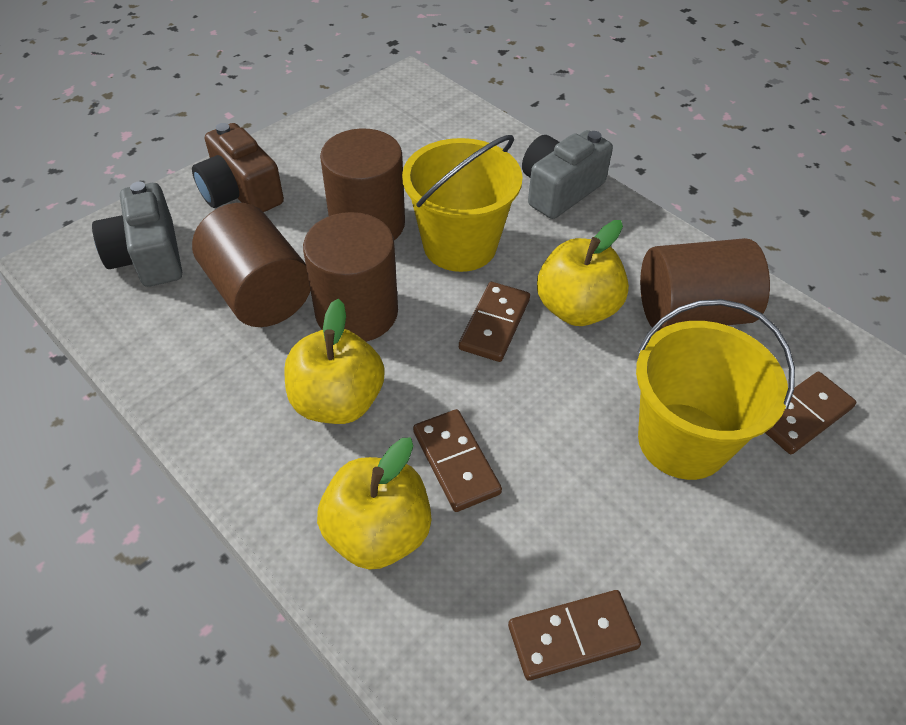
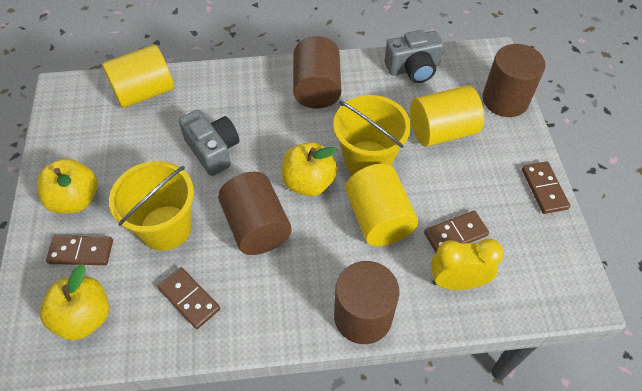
brown camera: [192,123,284,212] = 1 -> none = 0
yellow clock: none = 0 -> [431,239,504,290] = 1
yellow cylinder: none = 0 -> [102,45,174,108] [345,164,418,246] [410,85,484,146] = 3

